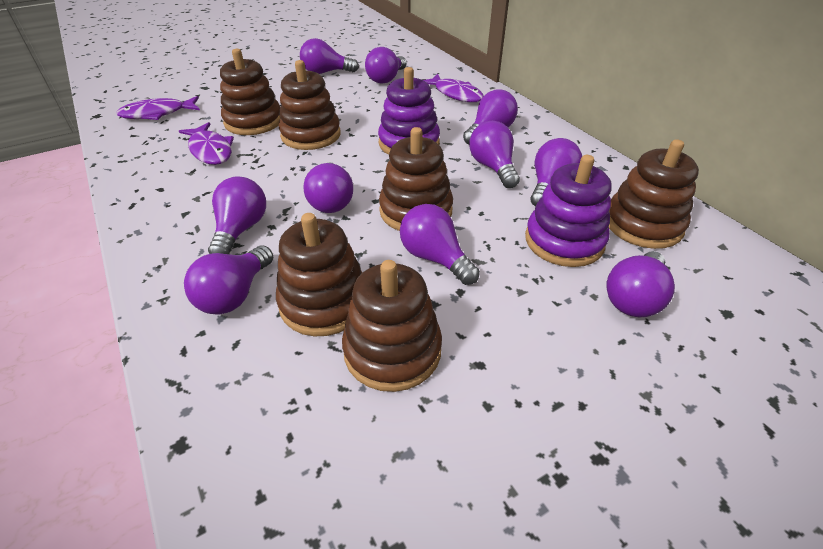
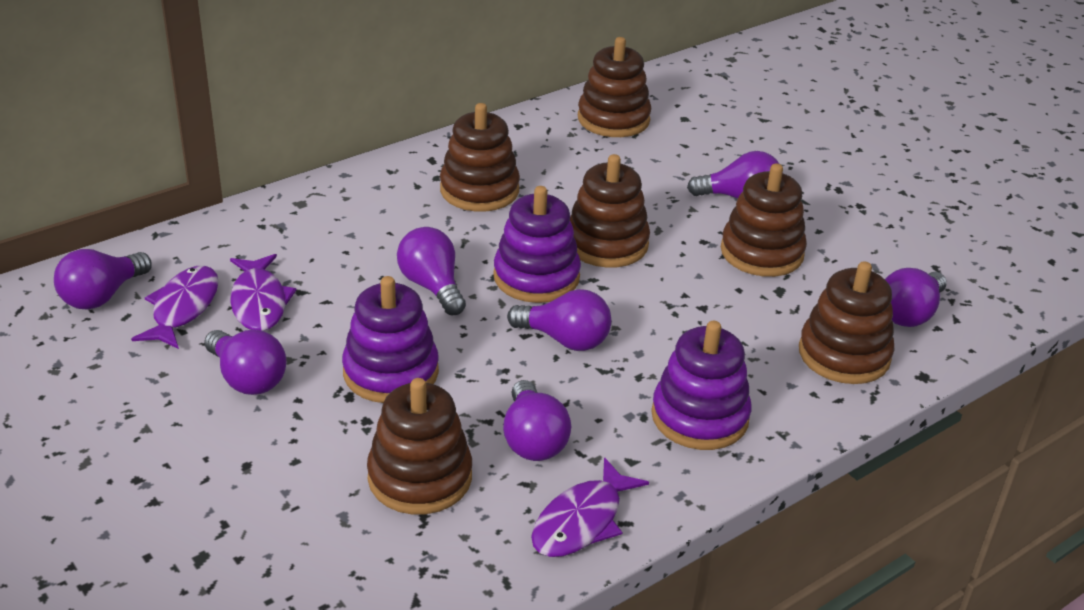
purple light bulb: [184,245,273,315] [208,177,266,254] [300,38,359,74] [304,162,353,213] [365,47,407,84] [400,204,480,285] [463,89,518,144] [469,121,520,188] [530,138,582,206] [606,251,675,317] = 10 -> [54,249,152,310] [204,330,286,395] [397,227,466,315] [503,380,571,461] [507,289,611,351] [687,151,779,199] [885,268,947,327] = 7
purple stacking toy: [378,67,440,155] [525,155,611,267] = 2 -> [342,276,439,403] [493,186,581,303] [651,321,751,450] = 3

